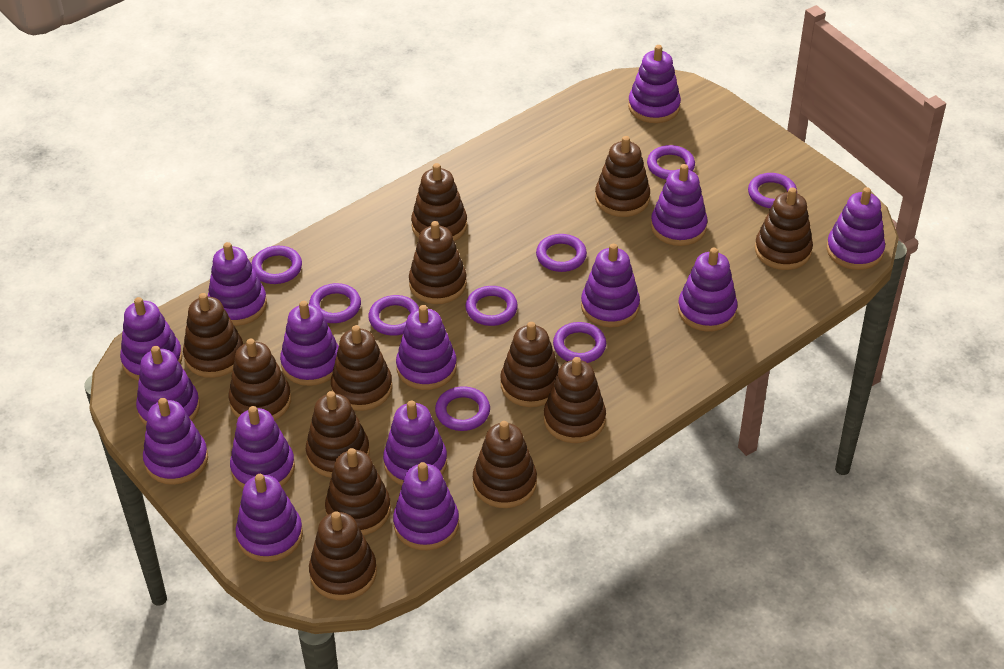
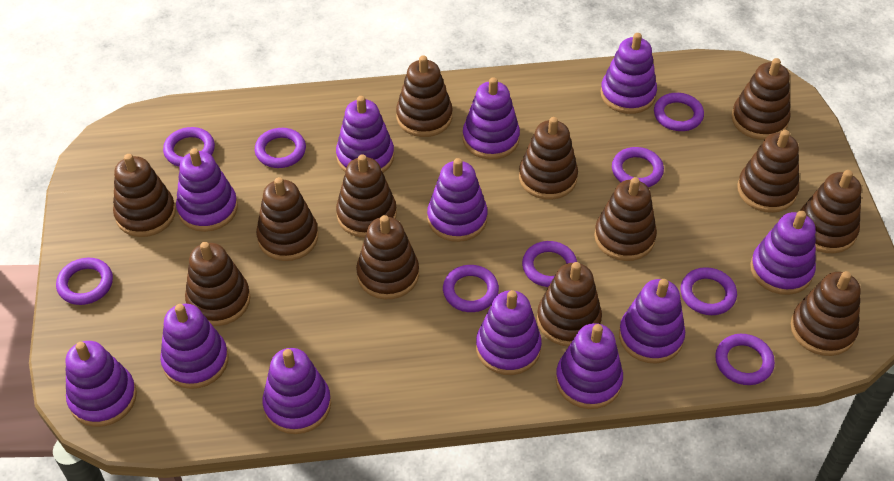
purple stacking toy: [120,297,182,381] [136,346,200,425] [143,398,208,485] [208,242,267,326] [230,406,295,488] [235,474,303,562] [280,301,339,386] [383,401,447,485] [393,462,459,550] [396,305,457,390] [581,244,640,327] [628,45,681,123] [651,164,708,246] [678,248,737,331] [827,187,885,270] = 15 -> [65,341,137,427] [160,304,228,389] [176,148,238,232] [262,348,331,434] [336,96,394,173] [427,158,488,242] [463,77,520,160] [476,290,542,375] [556,323,623,409] [601,33,657,114] [619,279,685,364] [750,211,816,295] = 12

